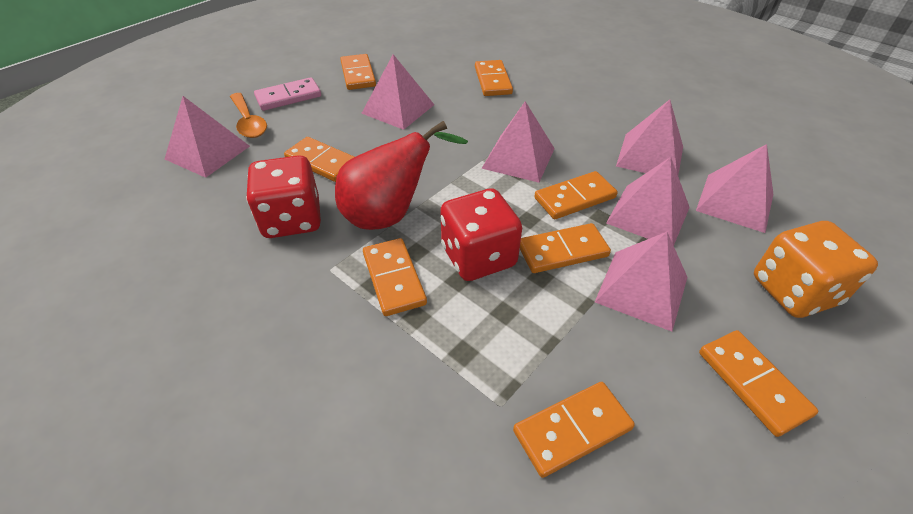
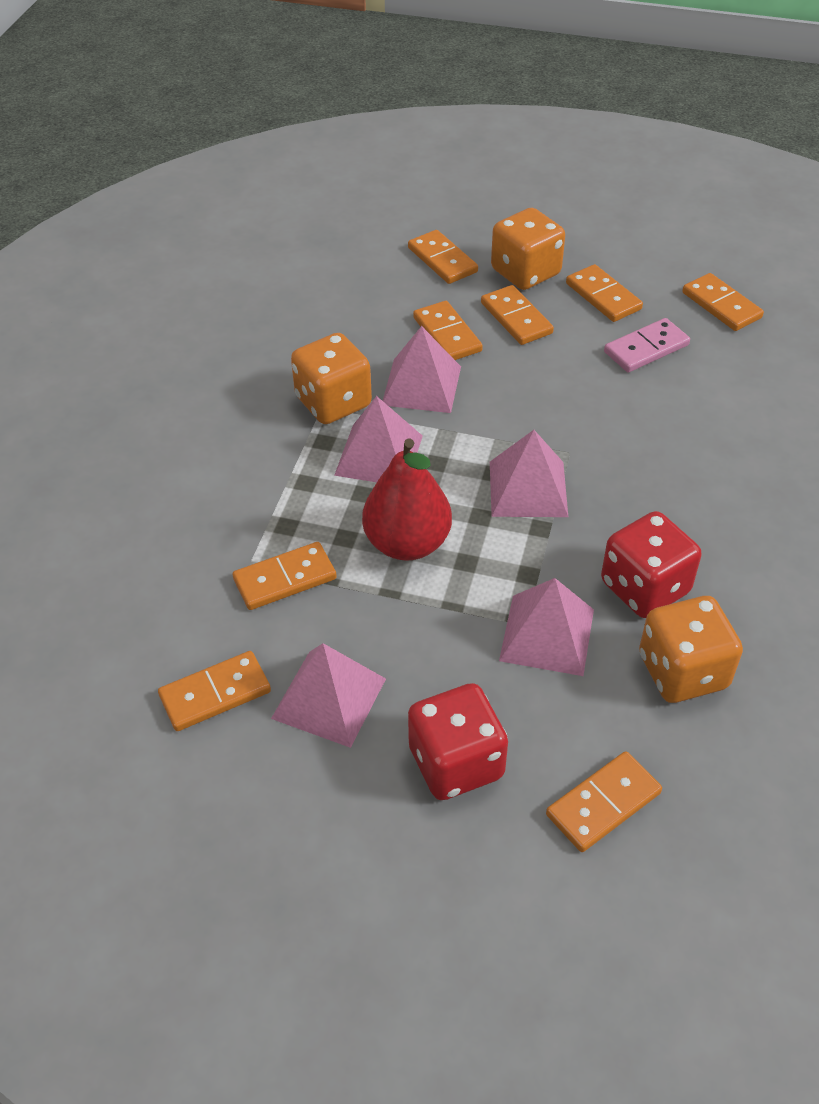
orange dice: [754,221,878,318] = 1 -> [291,333,372,424] [491,208,565,290] [639,596,743,703] = 3
orange spoon: [230,93,267,138] = 1 -> none = 0
pink pyramid: [165,96,250,178] [361,54,434,130] [481,101,555,183] [595,232,688,332] [606,157,690,246] [616,100,683,175] [696,144,773,233] = 7 -> [271,643,386,748] [334,396,423,482] [383,326,461,413] [490,430,568,517] [499,578,594,676] = 5

